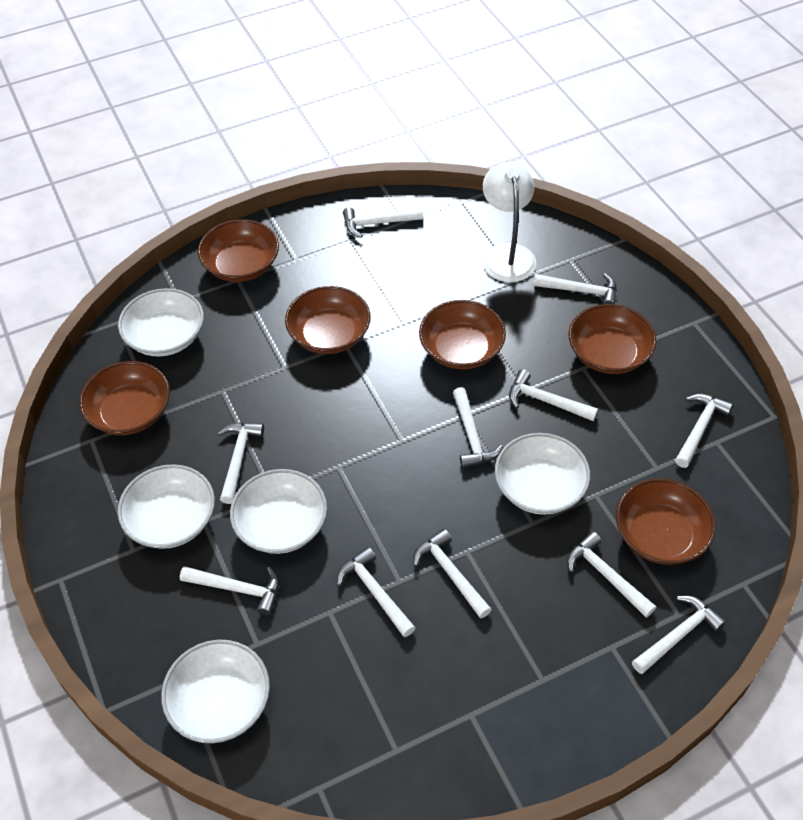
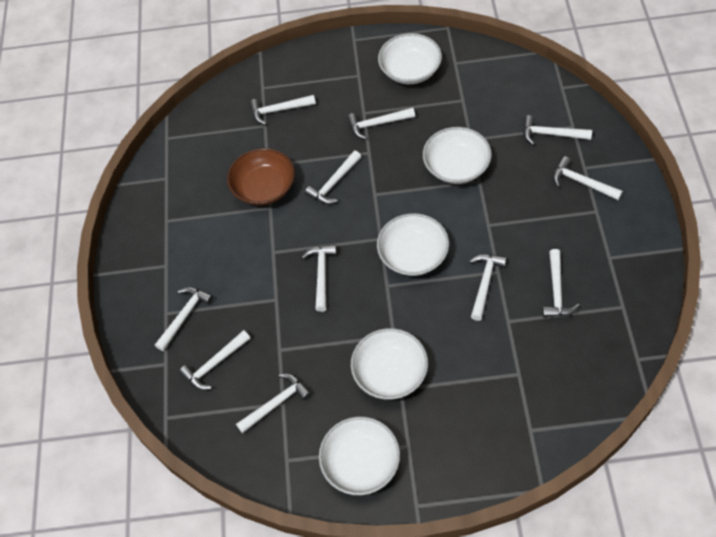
brown bowl: [79,361,170,435] [198,219,279,282] [285,286,371,354] [419,300,506,369] [569,304,656,374] [616,478,716,565] = 6 -> [227,148,295,206] = 1
white lamp: [483,162,536,282] = 1 -> none = 0

